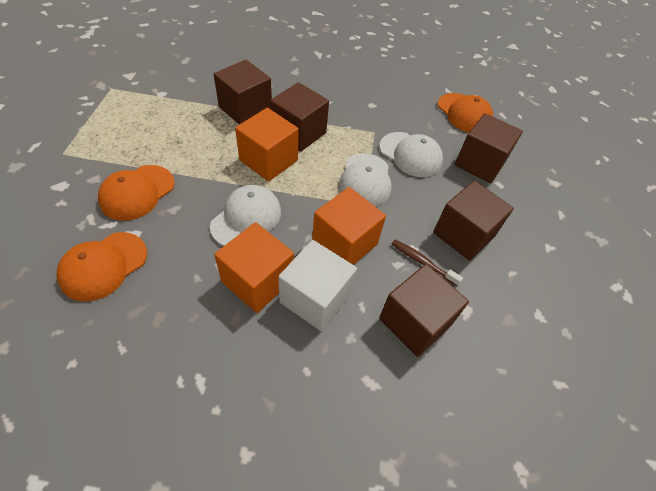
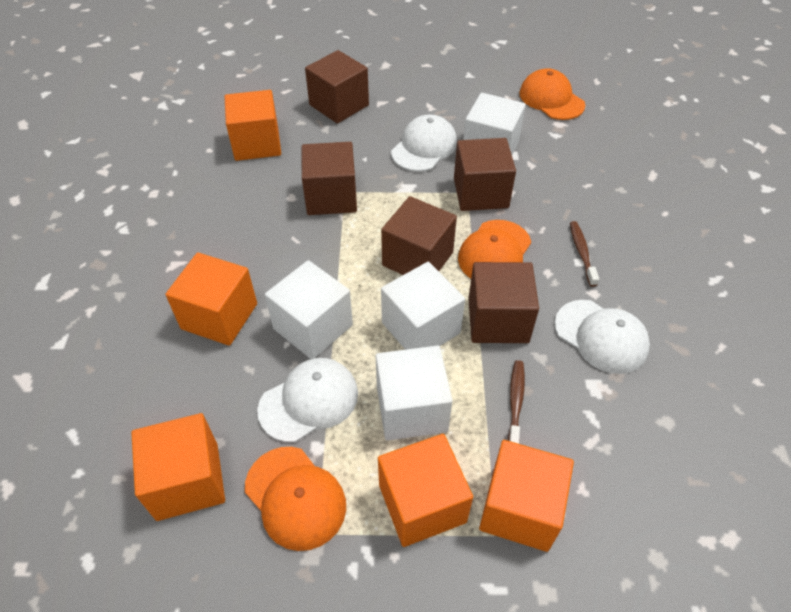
brown toothbrush: [392,240,463,286] = 1 -> [508,360,525,444] [570,221,599,287] = 2
orange cube: [214,222,294,313] [235,108,299,181] [312,187,386,265] = 3 -> [131,413,225,521] [165,253,257,346] [224,90,281,161] [378,434,473,547] [479,440,574,552] = 5
white cube: [278,240,357,331] = 1 -> [265,260,353,359] [376,346,453,441] [381,262,465,350] [463,93,526,155] = 4

